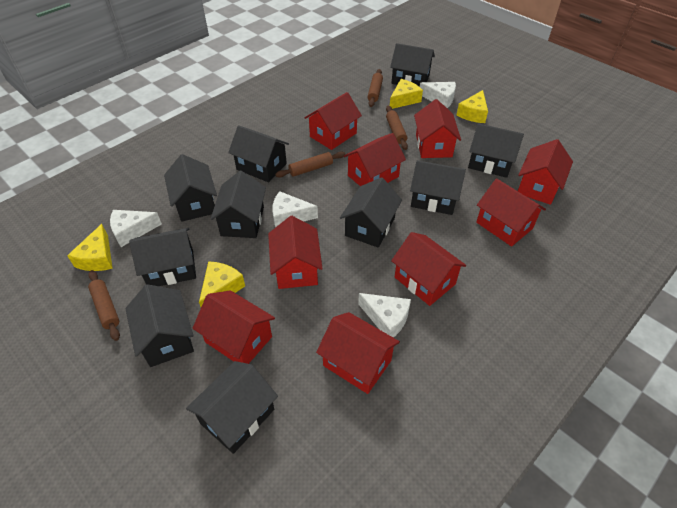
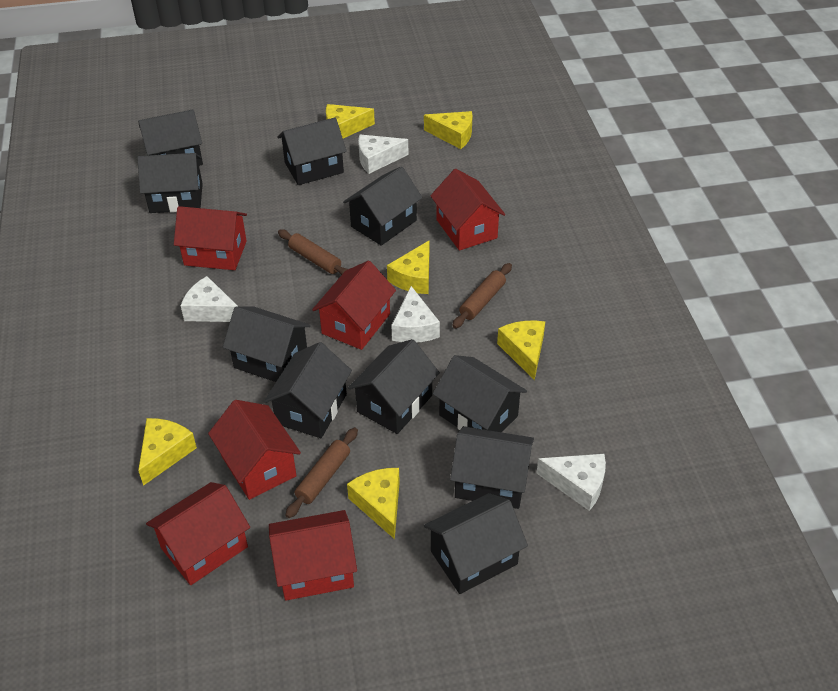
brown rolling pin: [88,270,120,341] [275,151,345,177] [368,69,383,107] [386,106,408,150] = 4 -> [278,229,348,275] [286,428,358,518] [452,263,512,329] = 3
red house: [192,290,275,364] [268,216,323,289] [305,92,362,150] [316,312,400,394] [344,133,406,186] [391,232,466,306] [414,99,461,158] [476,178,546,247] [518,139,573,205] = 9 -> [146,482,250,585] [174,206,247,270] [208,400,301,500] [269,510,357,601] [312,261,396,350] [430,169,505,251] = 6
yellow cheese: [67,224,113,271] [199,261,245,307] [390,79,423,109] [457,90,488,123] = 4 -> [138,418,197,486] [326,104,375,138] [347,468,400,539] [387,241,429,294] [424,111,472,149] [497,321,545,380] = 6

